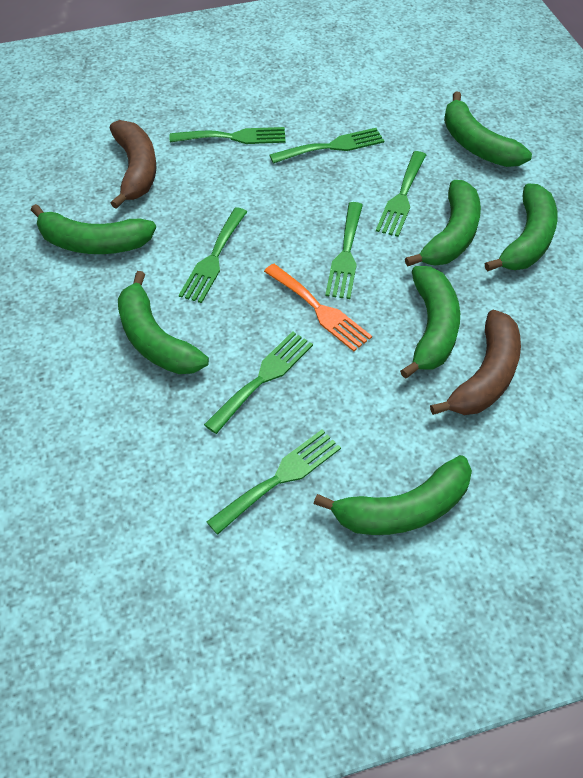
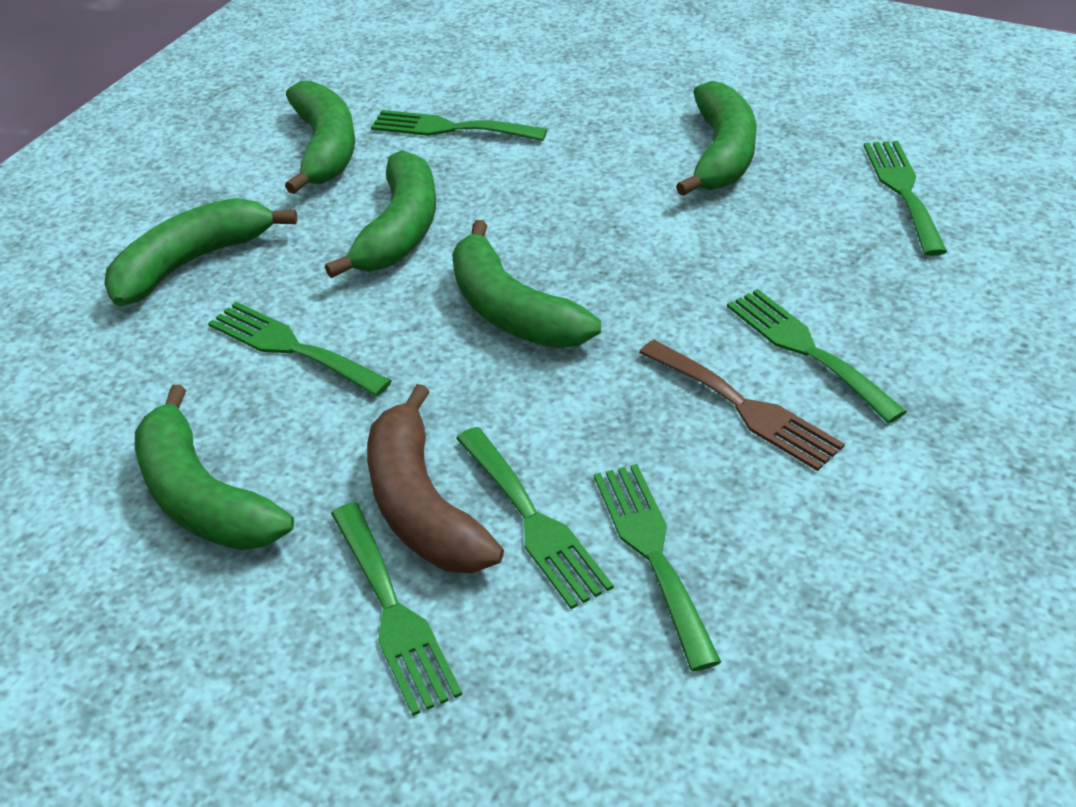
brown banana: [110,120,157,209] [430,310,521,415] = 2 -> [367,384,504,573] = 1
brown fork: none = 0 -> [639,340,845,471] = 1
green banana: [31,204,156,254] [118,271,209,374] [314,455,472,535] [400,266,460,379] [405,180,481,267] [444,91,532,167] [485,183,558,272] = 7 -> [104,198,297,306] [135,385,294,550] [285,81,355,194] [325,150,436,278] [452,220,601,348] [676,81,757,196] = 6
orange fork: [264,264,372,351] = 1 -> none = 0

